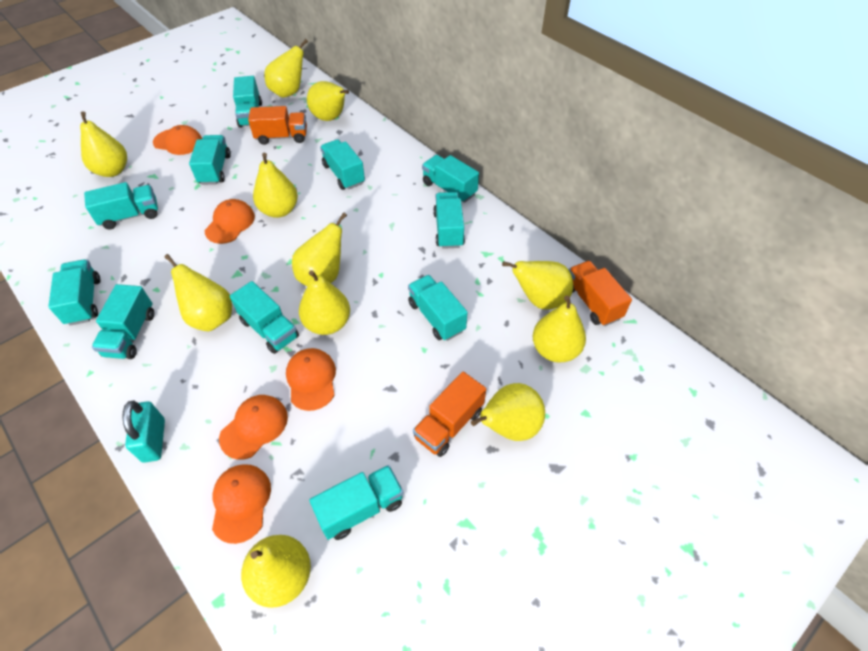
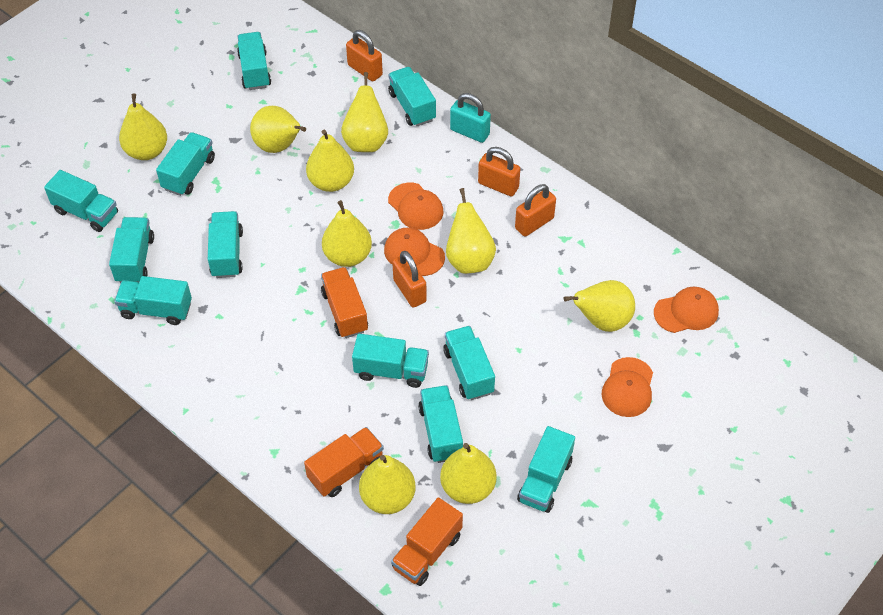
orange cap: [153,125,202,155] [205,199,255,244] [212,464,271,544] [219,395,288,460] [286,348,336,411] = 5 -> [384,228,445,276] [388,183,443,230] [602,357,653,417] [654,287,719,333] = 4
orange padlock: none = 0 -> [346,30,383,82] [392,251,427,307] [478,147,520,196] [515,184,556,237] = 4
yellow pear: [80,111,127,177] [164,254,232,331] [241,535,311,608] [253,153,298,218] [264,39,308,98] [292,212,347,286] [299,270,350,335] [307,81,349,121] [471,383,545,441] [502,261,573,310] [533,296,586,363] = 11 -> [119,93,167,160] [250,106,306,153] [306,130,354,192] [322,200,372,267] [341,72,388,152] [359,455,416,514] [440,443,497,504] [446,188,496,274] [564,280,635,332] = 9

